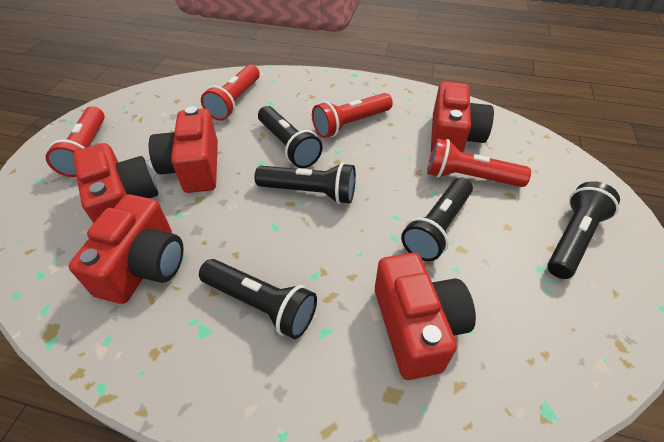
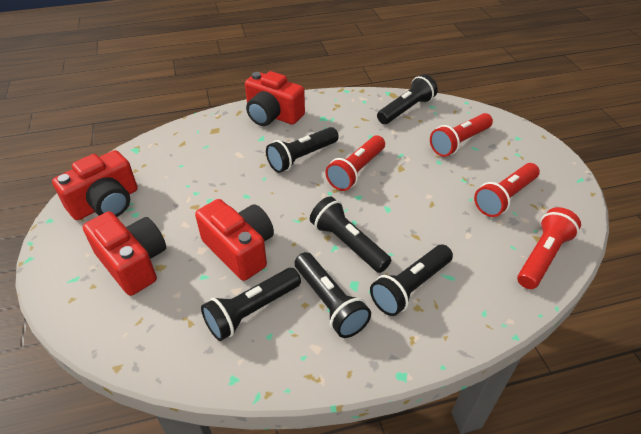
black flashlight: [199,259,317,339] [255,162,356,204] [258,106,322,168] [401,177,473,261] [547,181,620,279] = 5 -> [201,268,301,341] [266,127,339,173] [295,252,371,338] [310,197,391,273] [370,245,453,316] [377,74,438,124] = 6
red camera: [69,194,184,304] [73,143,158,223] [149,106,218,193] [375,253,476,380] [431,81,494,152] = 5 -> [52,150,138,220] [83,211,166,296] [195,199,274,281] [245,71,305,126] = 4

